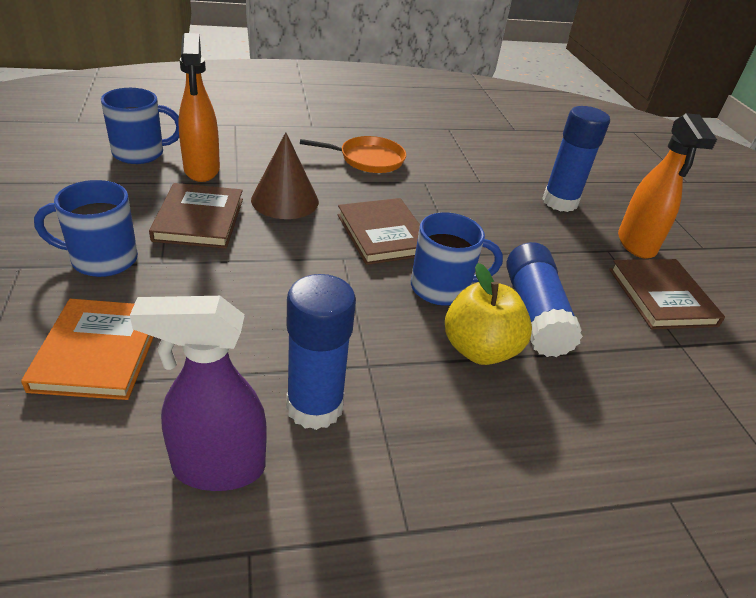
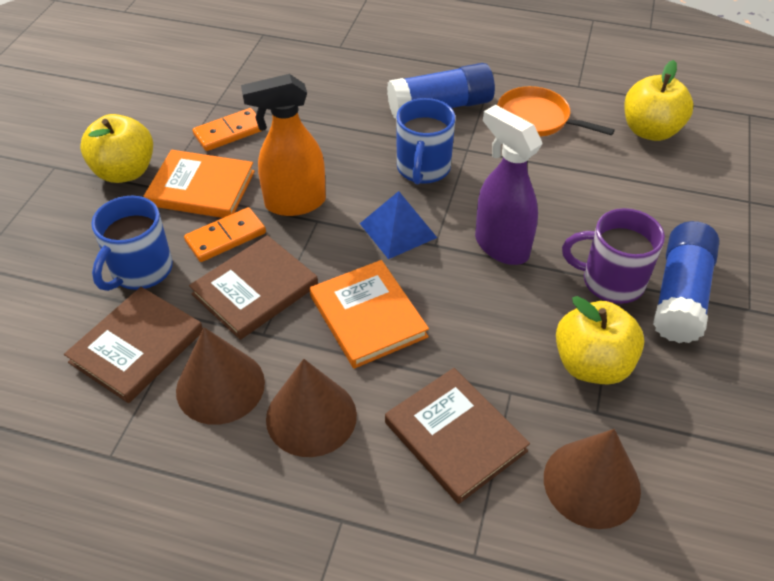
blue glue stick: [286,274,356,430] [506,242,583,357] [542,106,610,212] = 3 -> [387,63,495,119] [653,221,719,343] = 2
blue mug: [34,180,138,277] [101,88,179,164] [411,213,503,306] = 3 -> [91,196,173,291] [396,98,455,184] = 2
blue pyramid: none = 0 -> [360,191,437,259] = 1
brown cone: [251,132,319,219] = 1 -> [176,327,265,425] [266,359,357,457] [544,429,641,529] = 3
orange book: [21,299,153,400] = 1 -> [143,150,255,218] [310,260,429,369] = 2
orange domino: none = 0 -> [184,207,266,262] [192,108,264,151] = 2
orange spray bottle: [178,33,220,182] [618,113,717,259] = 2 -> [241,74,326,216] = 1
purple mug: none = 0 -> [562,208,665,304] = 1
yellow apple: [445,263,532,365] = 1 -> [80,114,153,183] [556,296,644,384] [624,60,693,141] = 3

